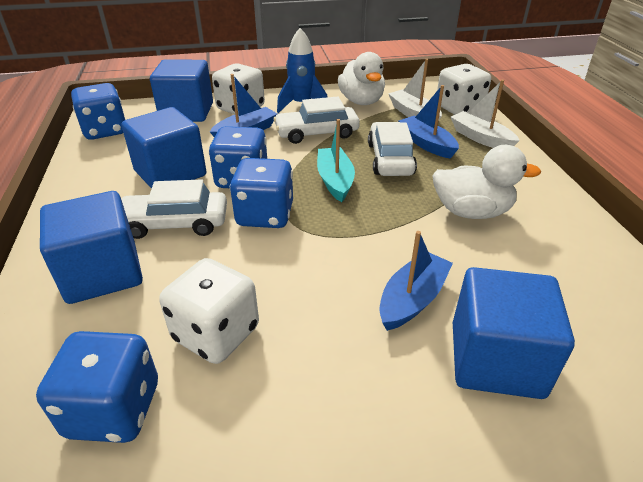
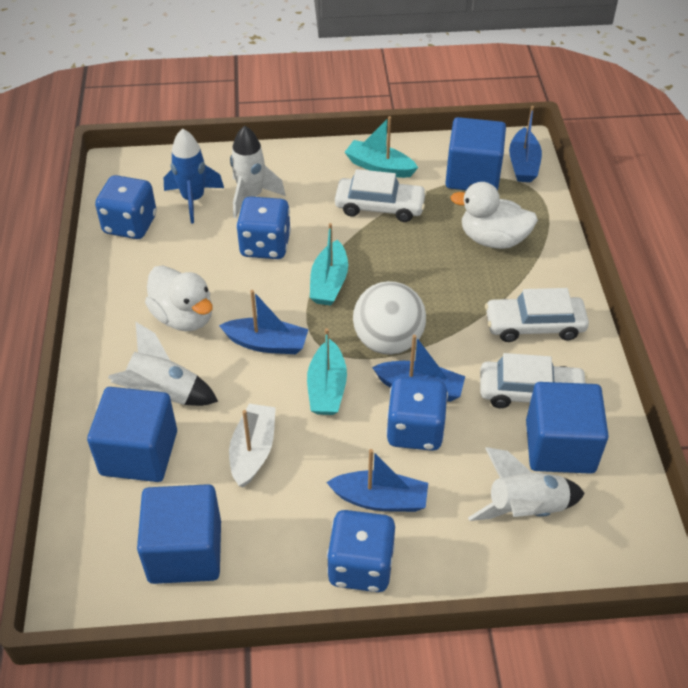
blue boat: [210,74,277,137] [379,231,453,331] [398,85,459,159] = 3 -> [219,290,308,354] [326,449,428,512] [372,335,465,402] [509,106,542,182] = 4
turquoise boat: [317,119,355,202] = 1 -> [307,328,347,415] [310,223,348,306] [345,116,418,178] = 3
white ball: none = 0 -> [353,281,426,355] = 1
white boat: [388,59,442,120] [451,80,520,148] = 2 -> [229,404,276,488] = 1
white dice: [159,258,259,364] [212,63,265,114] [437,64,491,115] = 3 -> none = 0
white rocket: none = 0 -> [108,322,218,406] [230,126,285,218] [468,447,585,521] = 3

